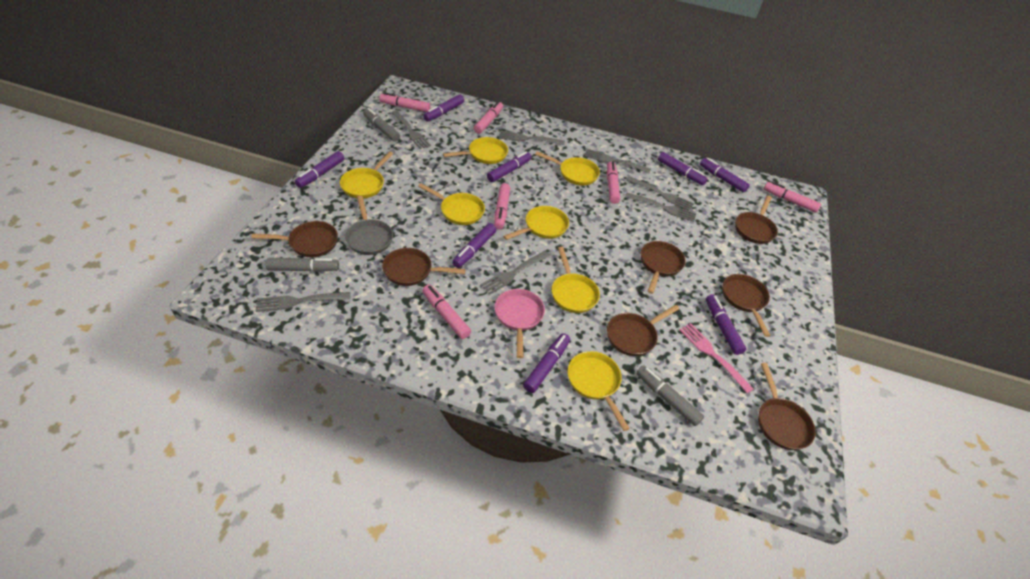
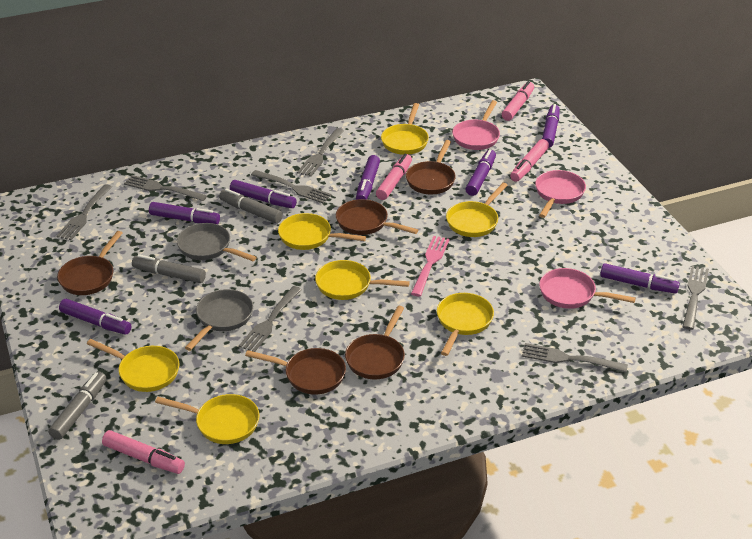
brown pan: [251,221,338,257] [382,248,466,286] [607,305,679,356] [641,241,686,294] [722,274,770,337] [735,196,778,244] [758,363,816,450] = 7 -> [57,231,123,295] [245,348,346,394] [336,199,418,235] [345,306,405,379] [406,140,456,195] = 5
grey pan: [345,196,393,255] = 1 -> [177,223,257,261] [185,289,253,351] = 2
pink marker: [379,92,431,112] [422,285,471,339] [474,101,503,134] [494,183,510,230] [607,161,620,204] [764,181,821,213] = 6 -> [102,430,185,474] [376,154,412,200] [502,81,534,121] [510,139,549,182] = 4
pink pan: [495,289,545,358] = 1 -> [452,100,500,150] [535,170,586,218] [539,268,636,309] = 3
purple marker: [295,151,344,188] [423,94,464,122] [452,223,496,268] [487,151,531,182] [523,333,570,393] [658,152,708,185] [700,158,750,193] [706,294,746,355] = 8 -> [59,299,131,335] [149,202,220,224] [230,180,297,208] [356,155,380,200] [466,149,496,196] [542,104,560,148] [600,263,680,293] = 7

